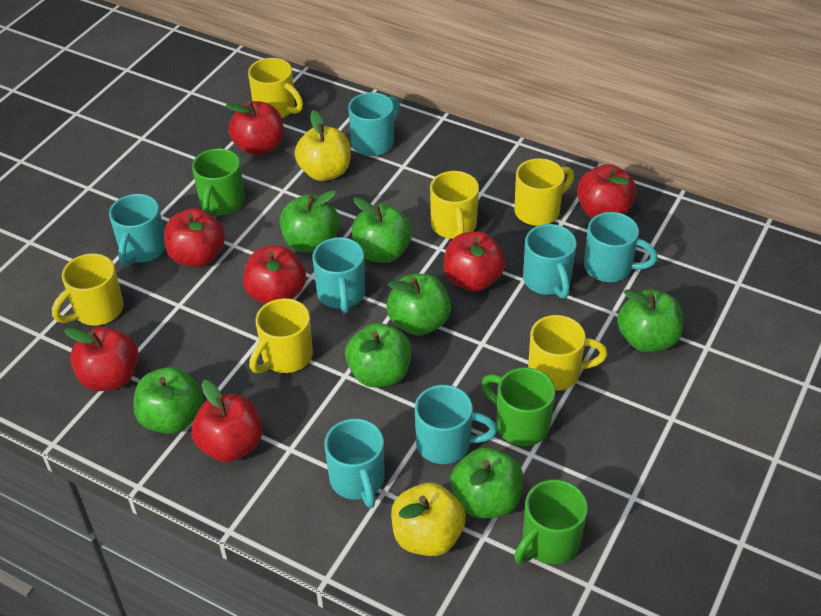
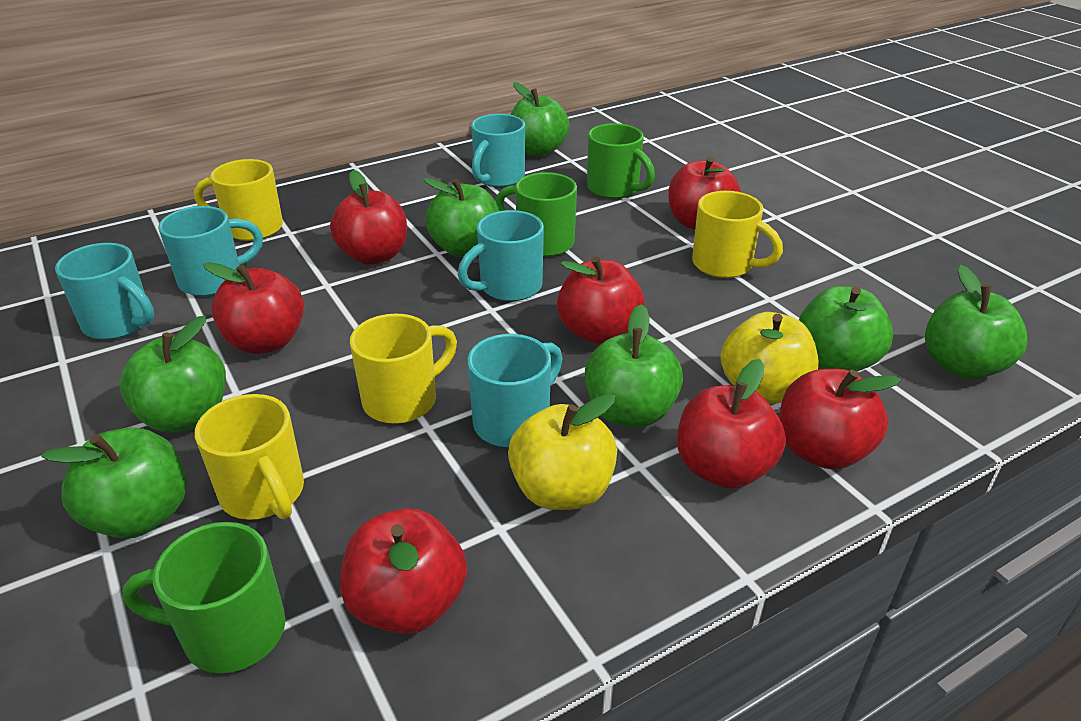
turquoise mug: [109,194,165,266] [313,237,365,314] [324,419,385,508] [348,92,400,156] [415,385,498,464] [523,224,577,298] [584,212,658,282] = 7 -> [55,243,154,340] [158,206,263,296] [458,210,544,301] [467,334,563,448] [471,114,525,187] = 5
yellow mug: [52,253,124,325] [248,58,303,118] [249,298,313,373] [430,171,479,239] [514,158,574,226] [528,315,608,391] = 6 -> [194,159,283,241] [195,394,304,520] [350,314,457,424] [692,191,783,278] = 4

